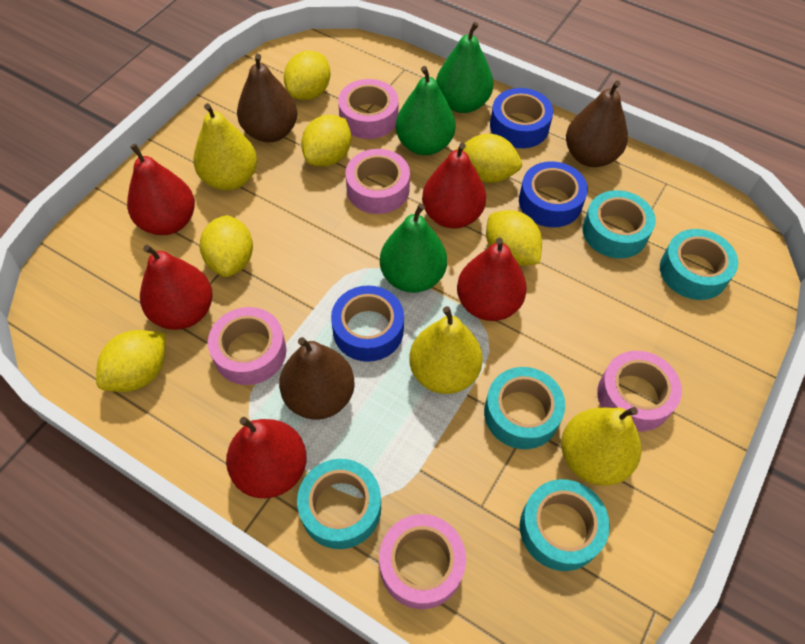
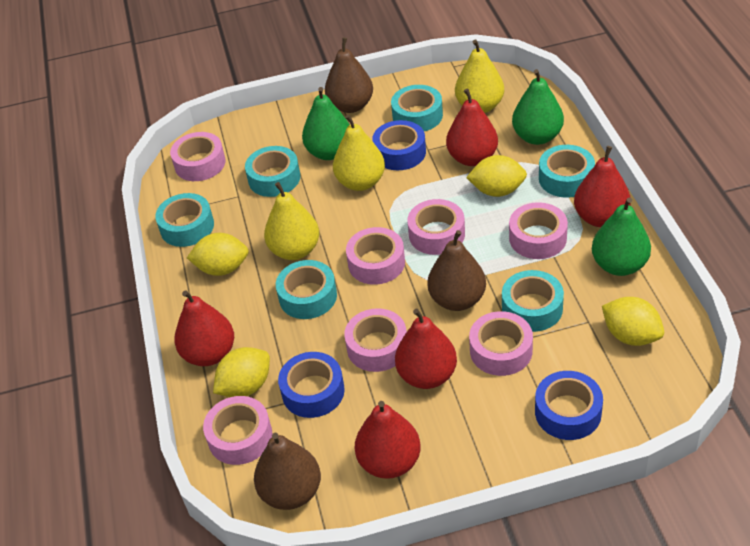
pink tape: [208,307,286,385] [338,79,399,139] [345,149,410,214] [379,514,466,609] [597,351,682,431] = 5 -> [170,132,226,181] [203,396,272,465] [344,308,407,372] [346,227,405,285] [407,199,465,255] [469,311,533,376] [509,202,568,259] = 7
turquoise tape: [297,459,381,549] [484,367,565,449] [520,479,610,571] [583,190,656,258] [660,229,738,300] = 5 -> [155,193,214,247] [245,146,300,197] [276,260,337,319] [391,85,443,131] [502,270,564,332] [539,145,595,198] = 6
yellow lemon: [96,330,166,392] [200,215,253,277] [284,51,331,100] [301,115,351,167] [456,134,522,183] [486,210,542,266] = 6 -> [187,233,249,276] [213,347,270,397] [466,155,527,197] [602,297,664,346] = 4

